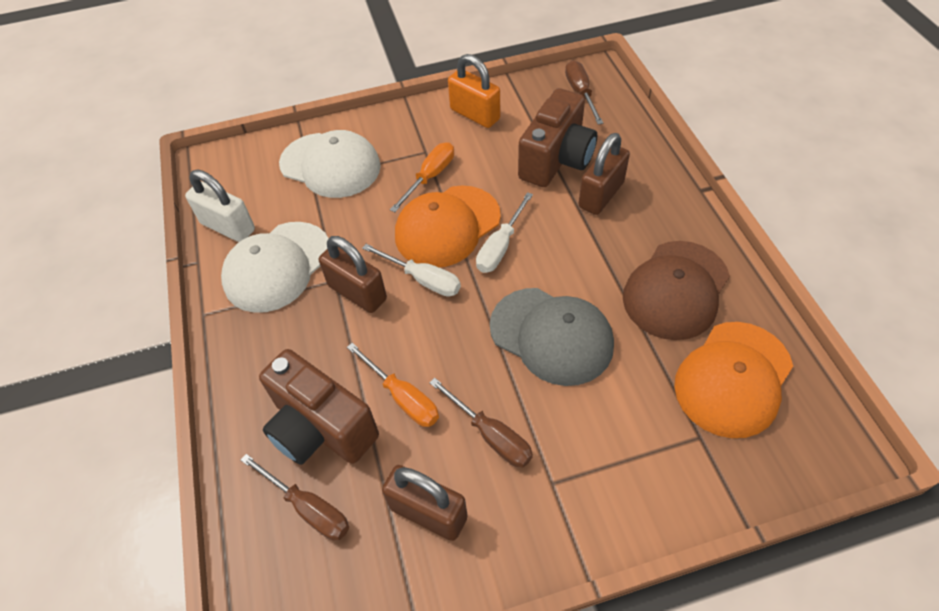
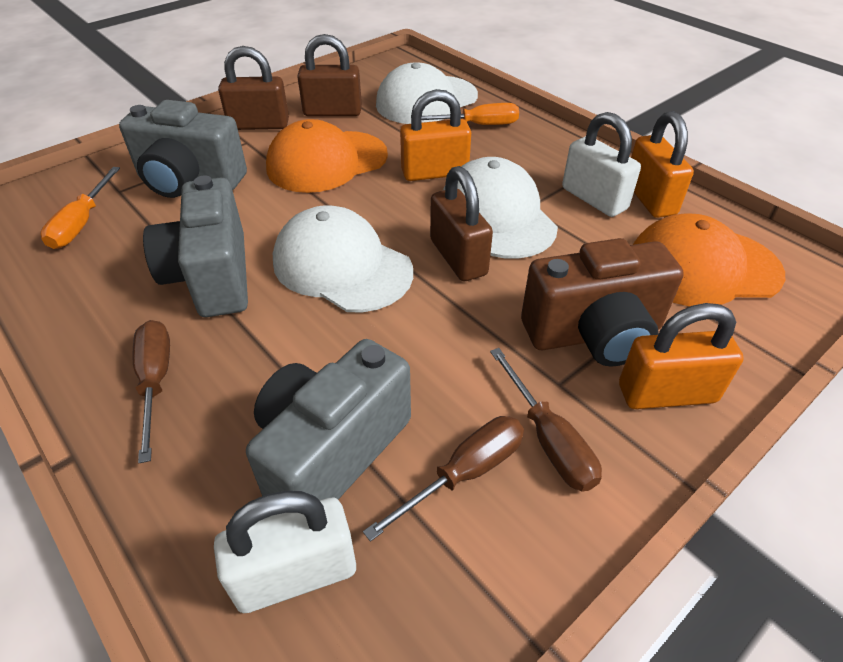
brown camera: [259,349,379,465] [518,88,597,187] = 2 -> [521,238,684,367] = 1
brown cap: [623,241,730,340] = 1 -> none = 0
grey camera: none = 0 -> [119,100,247,198] [143,175,248,317] [246,339,411,501] = 3
grey cap: [490,288,614,386] = 1 -> none = 0
orange padlock: [448,54,500,128] = 1 -> [400,89,471,181] [619,303,744,409] [631,111,694,218] = 3
white cap: [221,222,329,313] [279,130,381,198] = 2 -> [273,206,413,312] [376,63,478,124] [443,157,558,259] = 3
white padlock: [185,170,255,242] = 1 -> [214,491,356,613] [562,112,641,217] = 2
white screwdriver: [362,244,461,297] [476,192,533,273] = 2 -> none = 0

